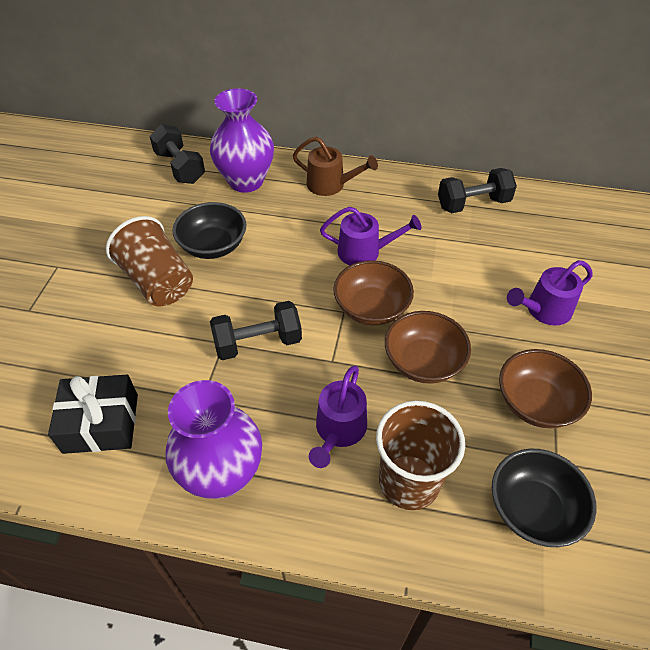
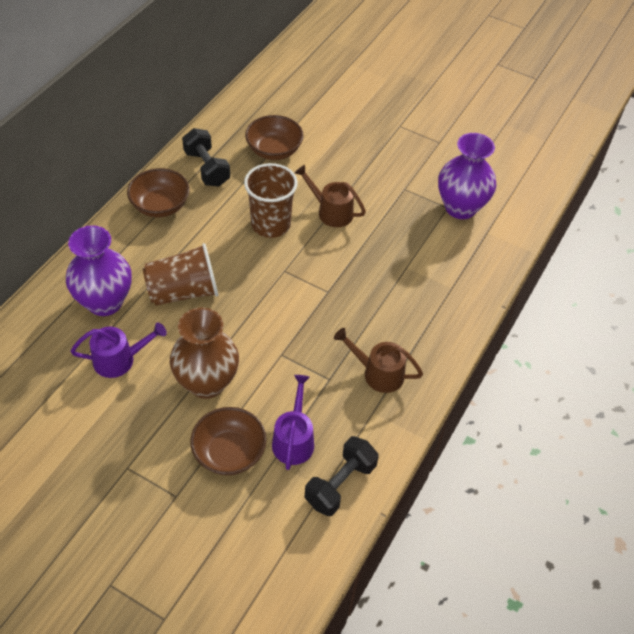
black bowl: [172,202,246,259] [492,449,597,547] = 2 -> none = 0
black dumbbell: [149,124,205,184] [210,301,302,360] [438,168,517,213] = 3 -> [182,128,230,187] [304,436,379,516] = 2
black gift: [48,375,138,454] = 1 -> none = 0
brown vase: none = 0 -> [170,308,239,399] = 1
brown watering can: [293,137,378,196] = 1 -> [295,165,366,227] [334,328,423,393] = 2
purple watering can: [309,366,367,468] [320,207,422,265] [507,260,593,326] = 3 -> [71,322,167,378] [272,375,314,470] = 2

